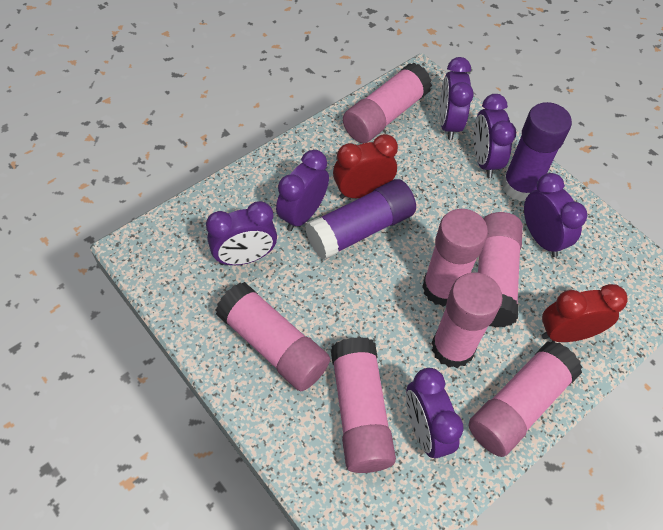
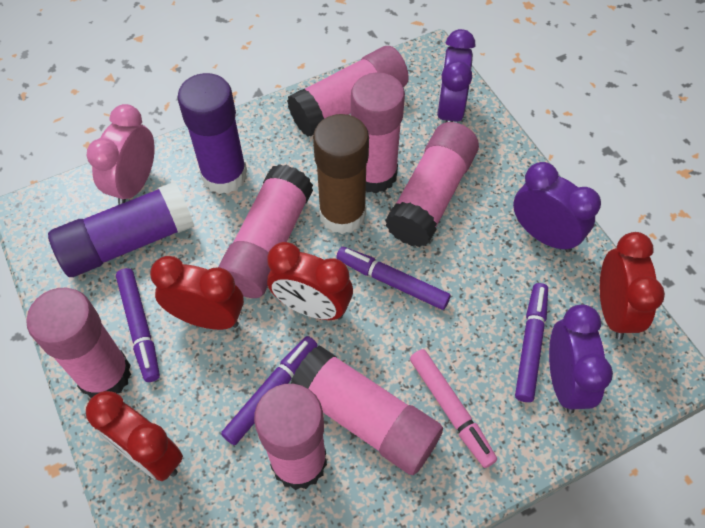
brown glue stick: none = 0 -> [313,114,369,234] = 1
pink clock: none = 0 -> [87,104,155,205] = 1
pink marker: none = 0 -> [410,349,497,468] = 1
purple clock: [206,201,277,265] [276,150,329,231] [406,368,463,458] [439,57,474,140] [473,94,516,178] [524,173,587,257] = 6 -> [437,29,475,122] [513,162,601,252] [549,305,613,413] = 3
purple marker: none = 0 -> [116,268,160,382] [221,336,317,445] [336,247,451,310] [515,283,548,402] = 4
red clock: [333,134,398,199] [542,284,628,342] = 2 -> [86,391,183,481] [150,256,244,330] [267,242,353,320] [600,232,665,340] = 4

